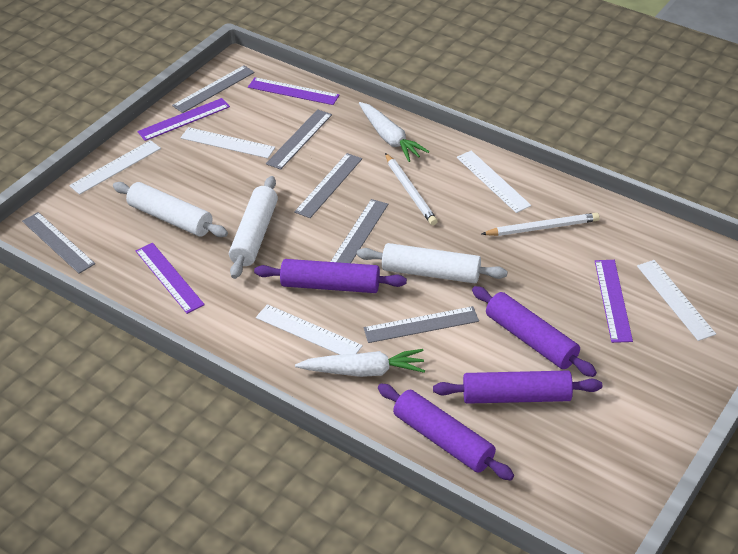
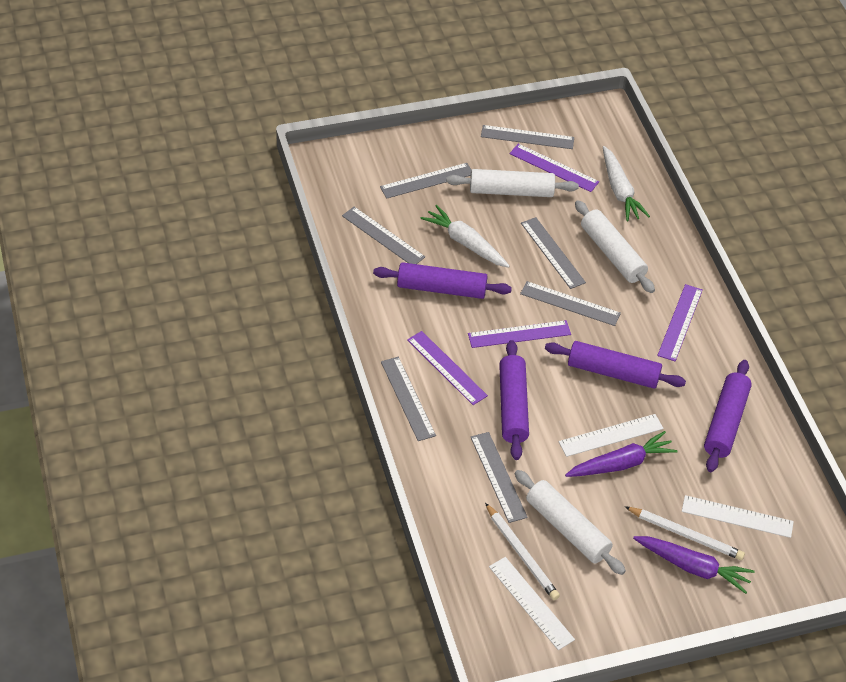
grey ruler: [22,212,95,274] [172,65,255,113] [266,109,332,170] [294,153,362,218] [330,199,388,263] [364,306,479,343] = 6 -> [342,207,425,264] [380,163,471,199] [381,357,436,441] [471,432,528,523] [481,125,574,149] [520,281,621,326] [521,217,586,289] = 7
purple carrot: none = 0 -> [565,431,678,477] [633,536,755,594] = 2
white ruler: [69,140,161,195] [180,127,275,158] [256,304,363,355] [457,150,531,213] [637,260,716,341] = 5 -> [489,557,575,650] [559,414,664,457] [682,495,794,538] = 3

